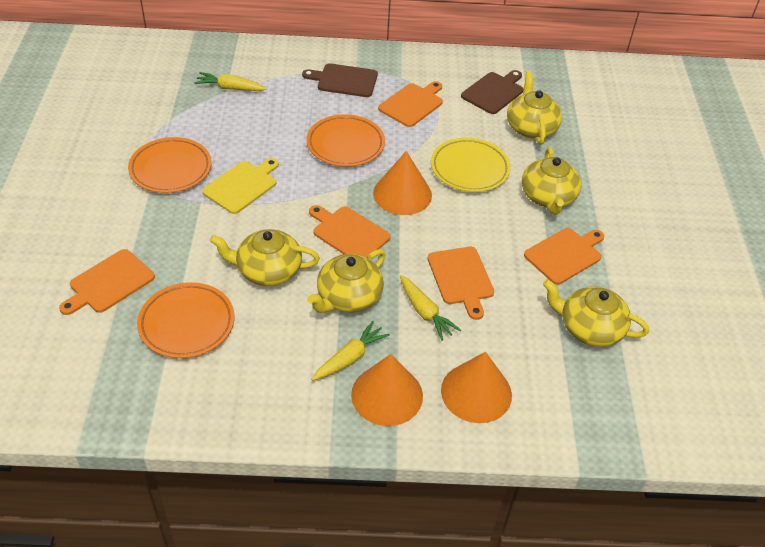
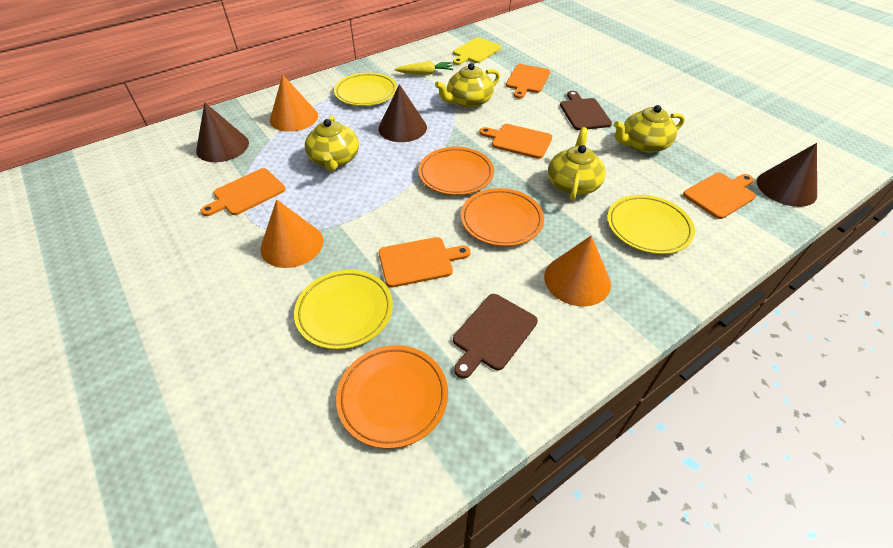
brown cone: none = 0 -> [196,102,249,162] [378,84,427,142] [757,143,817,207] = 3
yellow carrot: [194,72,267,91] [311,321,390,381] [400,275,461,341] = 3 -> [395,61,453,75] = 1
yellow plate: [431,138,511,192] = 1 -> [294,270,393,350] [334,72,397,106] [607,195,695,254] = 3
yellow teapot: [210,229,320,286] [307,249,386,313] [507,71,562,145] [522,147,581,215] [543,279,649,347] = 5 -> [305,115,359,172] [435,63,500,108] [548,127,606,201] [614,105,685,153] = 4

